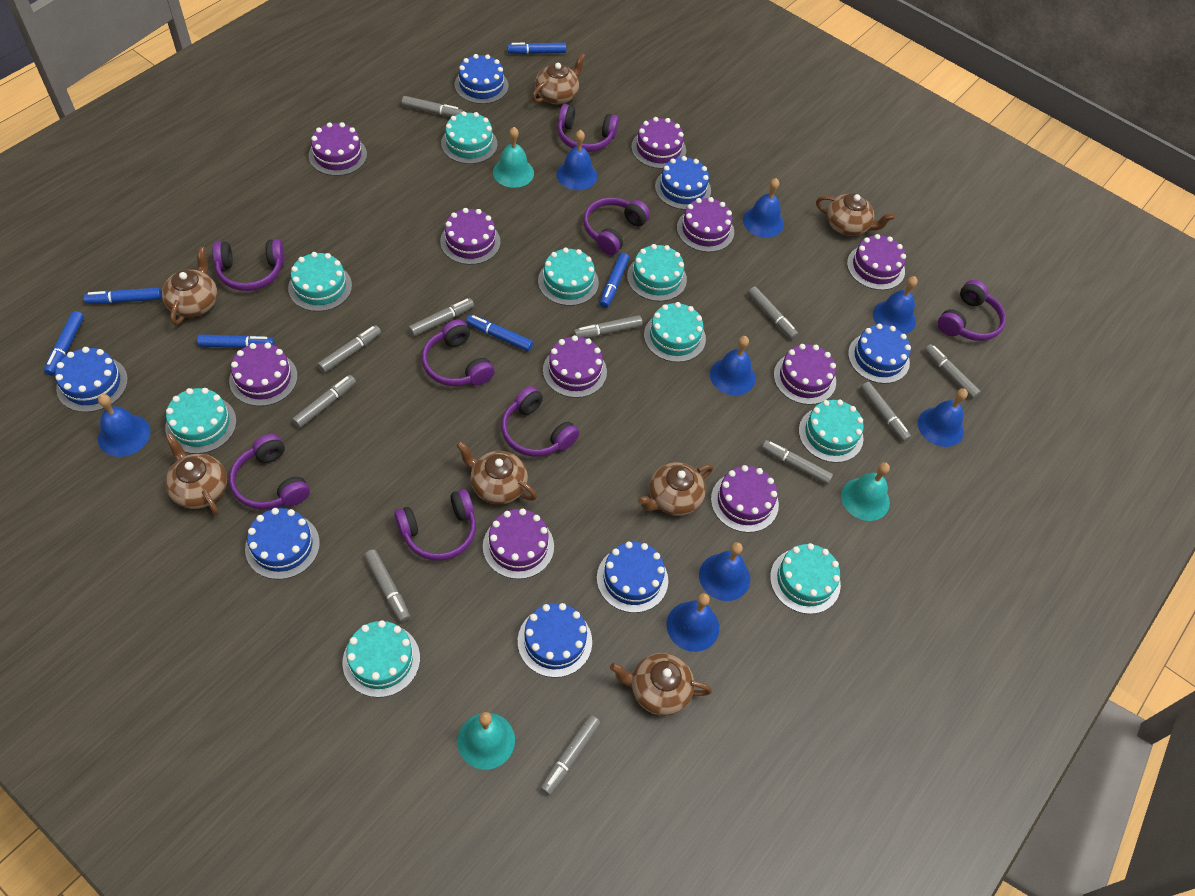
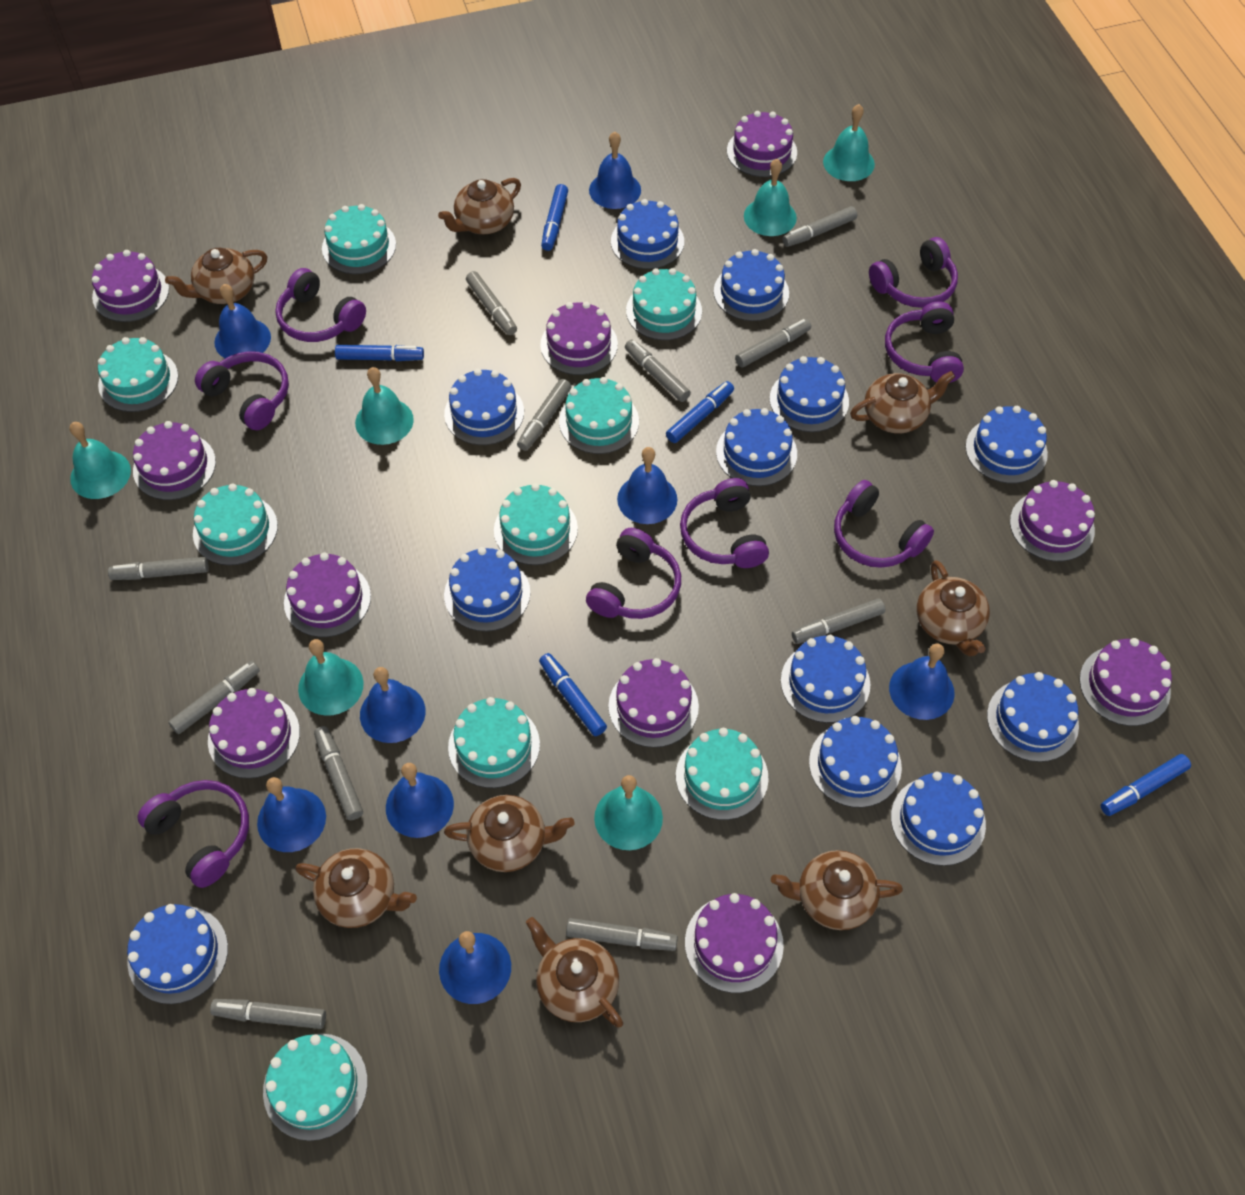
blue cake: [55,347,128,412] [245,508,320,579] [455,54,508,104] [518,603,592,678] [597,542,668,613] [655,156,711,210] [848,324,911,384] = 7 -> [127,904,228,1004] [444,369,524,445] [444,547,530,632] [611,199,684,269] [714,249,789,321] [716,408,797,486] [770,356,849,432] [781,635,870,723] [809,716,902,808] [891,772,986,866] [966,406,1048,483] [987,672,1079,762] = 12
blue marker: [44,311,84,376] [84,288,162,304] [197,334,274,348] [466,315,533,351] [507,43,566,54] [600,253,629,308] = 6 -> [335,345,424,361] [539,653,607,736] [541,184,568,251] [666,381,734,443] [1101,754,1191,816] = 5
brown teapot: [162,247,218,325] [165,433,227,515] [456,441,537,505] [532,53,586,104] [610,653,712,716] [638,462,713,516] [816,193,895,236] = 7 -> [165,248,267,304] [295,848,417,928] [438,178,521,234] [444,795,574,872] [526,917,623,1028] [771,850,903,930] [850,371,955,433] [916,560,990,656] = 8
turquoise bell: [457,712,515,770] [493,127,534,188] [841,462,890,521] = 3 -> [70,422,131,499] [298,639,364,716] [355,367,414,445] [594,775,663,850] [744,159,797,236] [823,104,875,181] = 6

